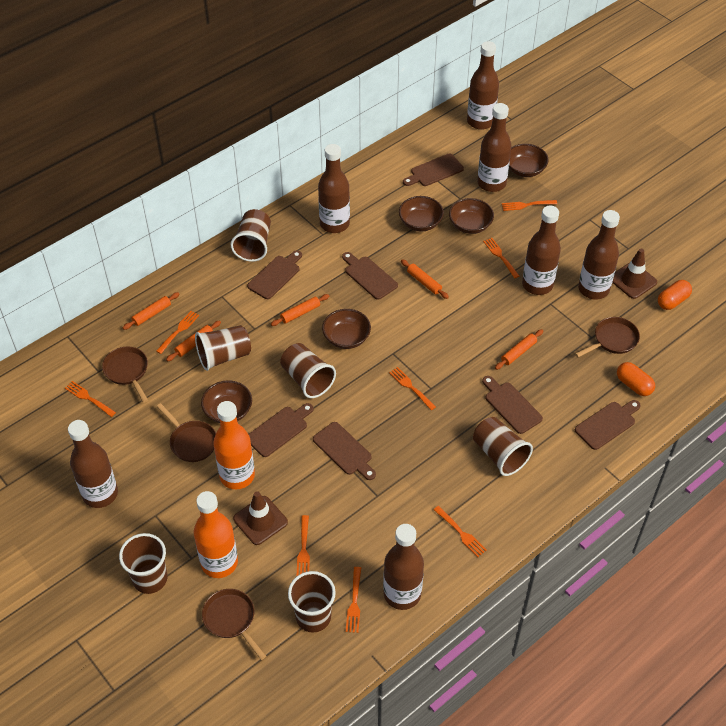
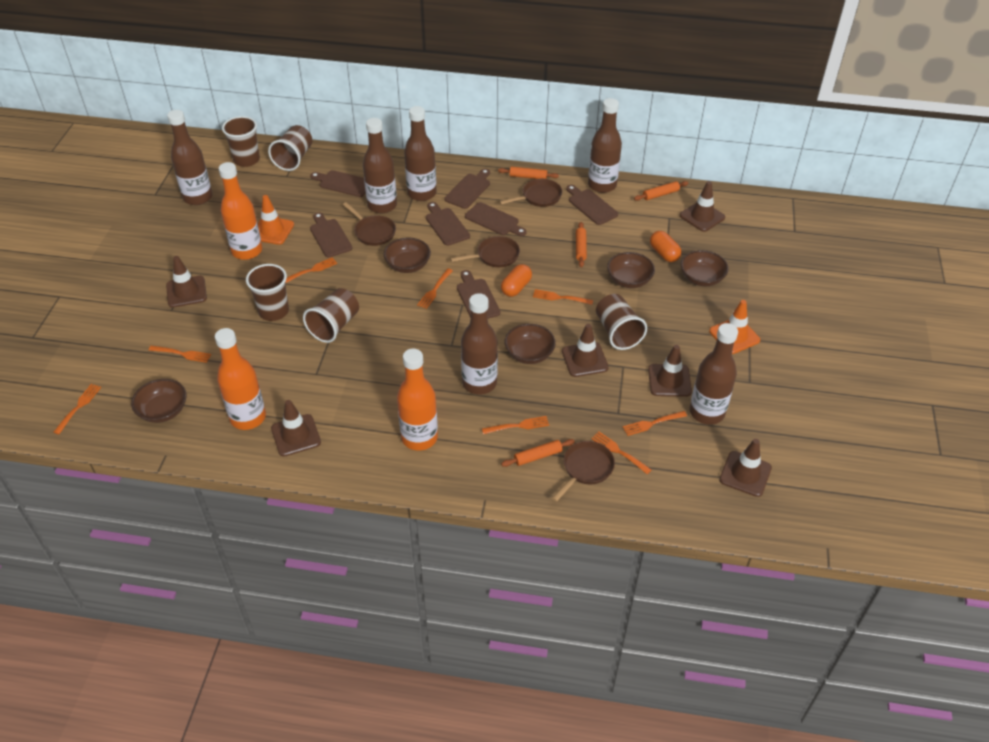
brown bottle: [68,420,118,508] [318,144,350,233] [383,524,424,610] [467,41,499,130] [477,103,512,192] [522,205,561,295] [578,210,620,300] = 7 -> [167,110,212,205] [363,118,397,213] [404,106,437,201] [461,293,498,394] [588,98,622,193] [689,323,738,425] = 6
brown cup: [119,533,168,594] [195,325,251,371] [231,209,271,262] [280,343,336,398] [288,571,336,633] [473,417,533,476] = 6 -> [222,116,260,167] [246,264,289,321] [268,125,312,171] [303,288,359,343] [596,294,647,350] = 5
brown traffic cone: [233,491,288,545] [612,249,657,299] = 2 -> [166,256,207,308] [271,400,321,456] [562,324,609,377] [648,345,692,397] [680,181,725,232] [719,439,772,497] = 6
orange bottle: [194,491,238,578] [213,401,255,489] = 2 -> [215,328,266,430] [219,162,262,260] [397,348,438,451] = 3
orange rolling pin: [123,292,179,330] [166,321,221,361] [271,294,329,326] [401,259,449,299] [495,329,543,370] = 5 -> [498,167,559,179] [501,439,575,467] [576,222,587,267] [634,181,689,201] = 4
orange traffic cone: none = 0 -> [258,195,294,245] [709,300,760,354] = 2

